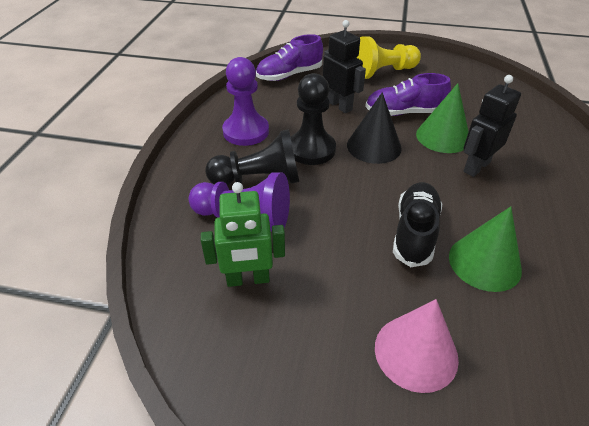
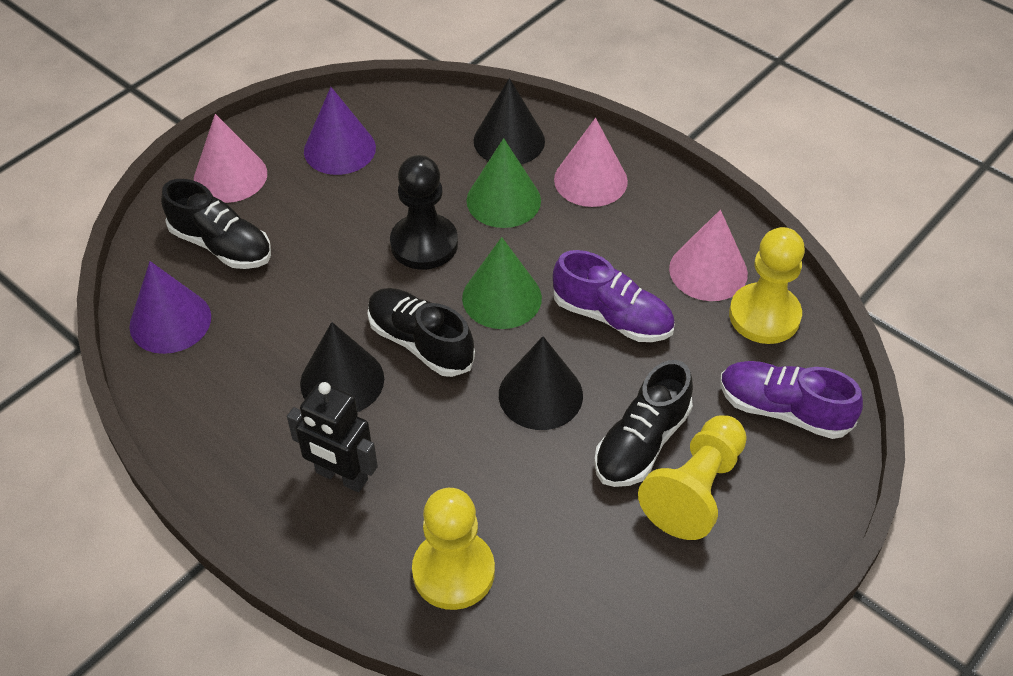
black cone: [347,92,402,164] = 1 -> [300,322,384,412] [474,78,545,164] [499,336,583,430] = 3
black pawn: [205,129,299,185] [291,73,336,165] = 2 -> [390,155,458,270] = 1
black robot: [323,20,366,113] [463,75,521,177] = 2 -> [287,382,378,492] = 1
black shoe: [393,182,442,267] = 1 -> [161,179,271,269] [367,288,475,377] [594,360,693,487] = 3
green robot: [201,182,285,287] = 1 -> none = 0
pink cone: [375,299,459,393] = 1 -> [194,114,267,203] [554,118,628,207] [669,210,748,301] = 3
purple cone: none = 0 -> [129,261,211,354] [304,87,376,175] = 2
purple pawn: [189,172,290,232] [222,57,269,146] = 2 -> none = 0
yellow pawn: [356,36,421,79] = 1 -> [412,488,495,610] [638,415,747,540] [729,227,805,344] = 3

